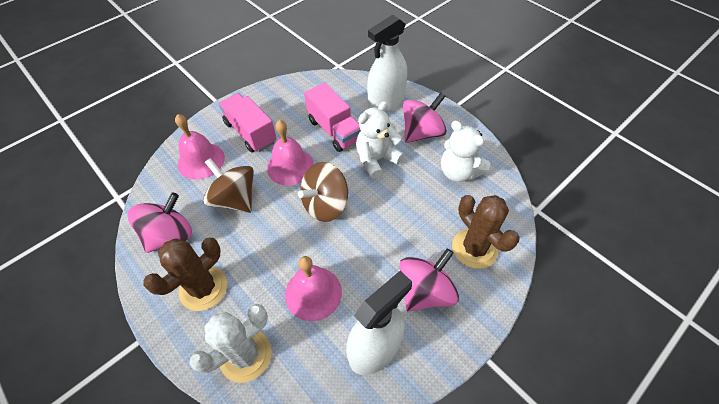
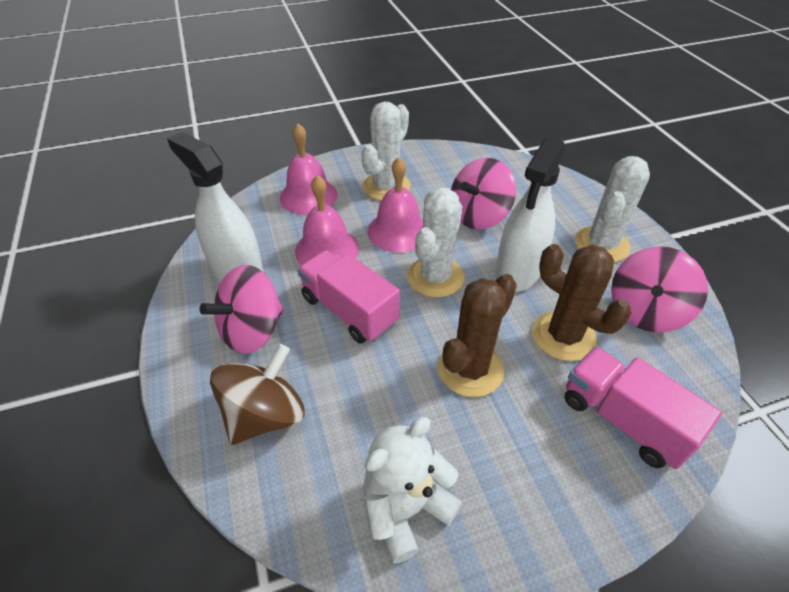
brown spinning top: [203,158,254,213] [298,162,348,222] = 2 -> [210,344,305,445] = 1
white cactus: [189,304,272,383] = 1 -> [361,101,410,201] [407,187,464,298] [575,156,650,263] = 3
white teddy bear: [356,101,404,179] [441,120,490,182] = 2 -> [363,417,462,564] = 1

